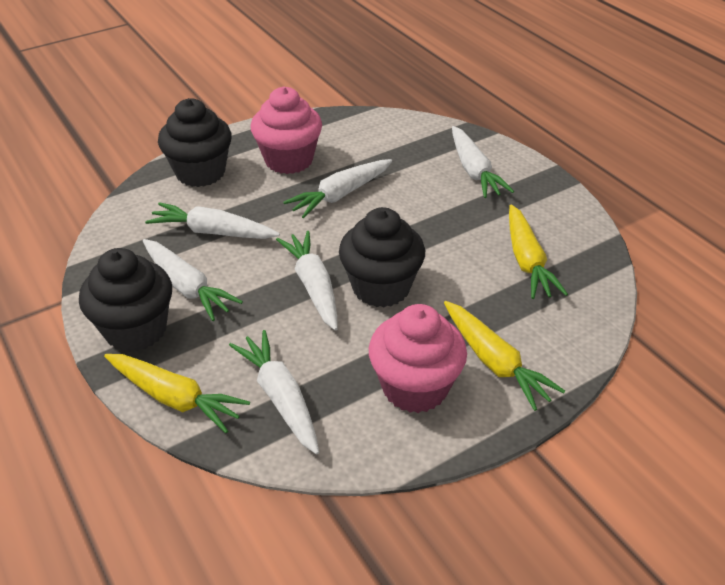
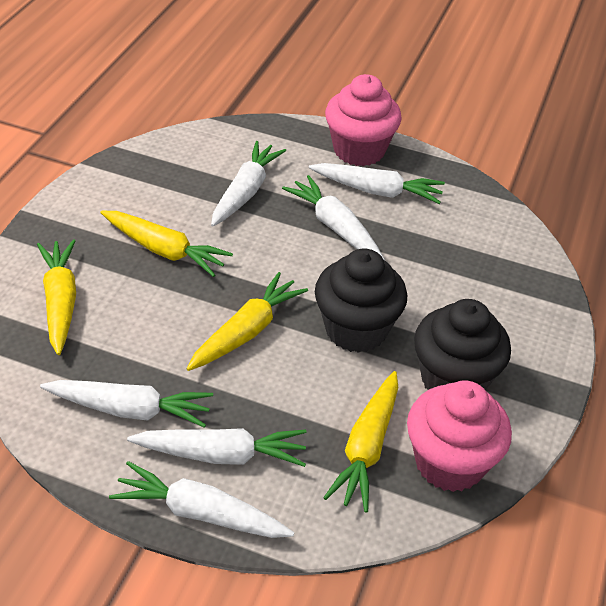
black cupcake: [79,248,172,352] [158,98,232,187] [339,207,425,307] = 3 -> [315,249,407,353] [414,299,511,390] = 2
yellow carrot: [104,354,250,433] [444,301,565,411] [509,205,568,299] = 3 -> [37,239,76,355] [100,211,233,277] [186,272,308,371] [323,371,398,513] = 4

